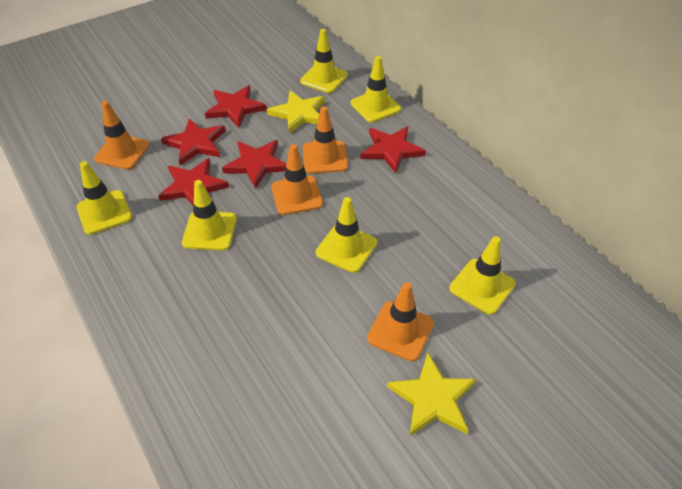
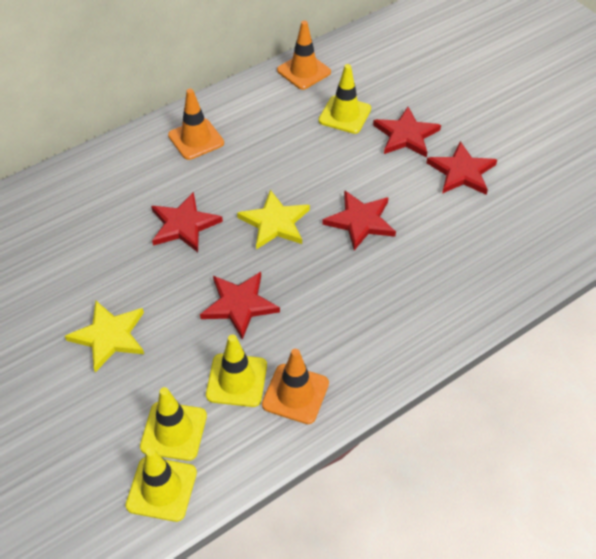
orange traffic cone: [94,101,150,170] [271,144,323,215] [303,106,348,174] [367,282,434,361] = 4 -> [168,89,224,160] [262,349,329,424] [277,21,331,90] = 3
yellow traffic cone: [76,161,132,235] [182,180,237,251] [300,29,348,93] [316,197,377,273] [351,56,401,122] [449,236,516,315] = 6 -> [126,448,197,522] [140,387,207,461] [206,334,267,407] [319,64,371,134] = 4

